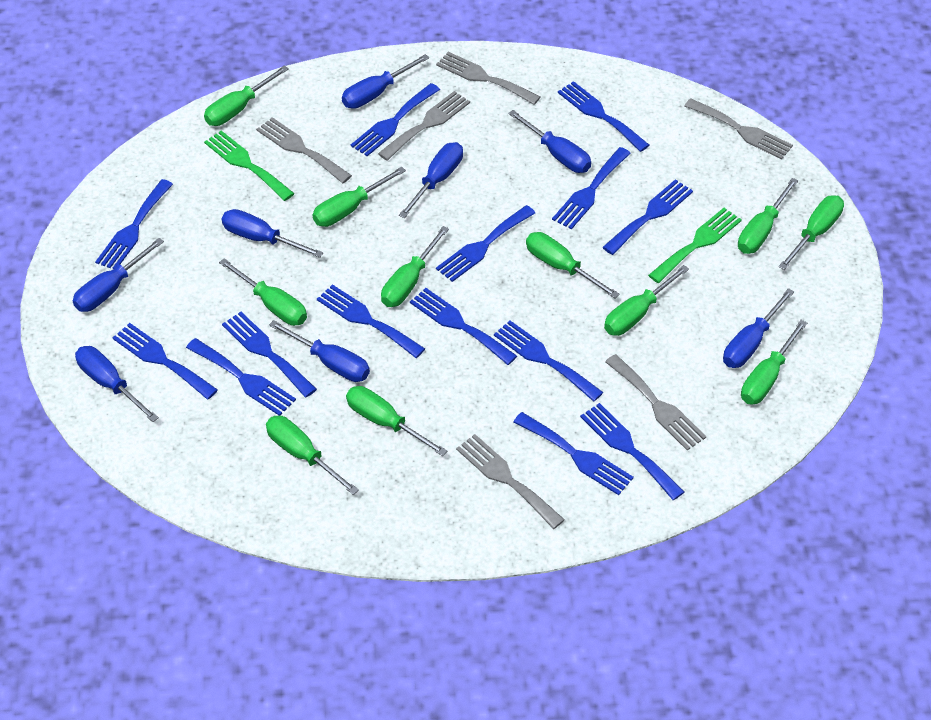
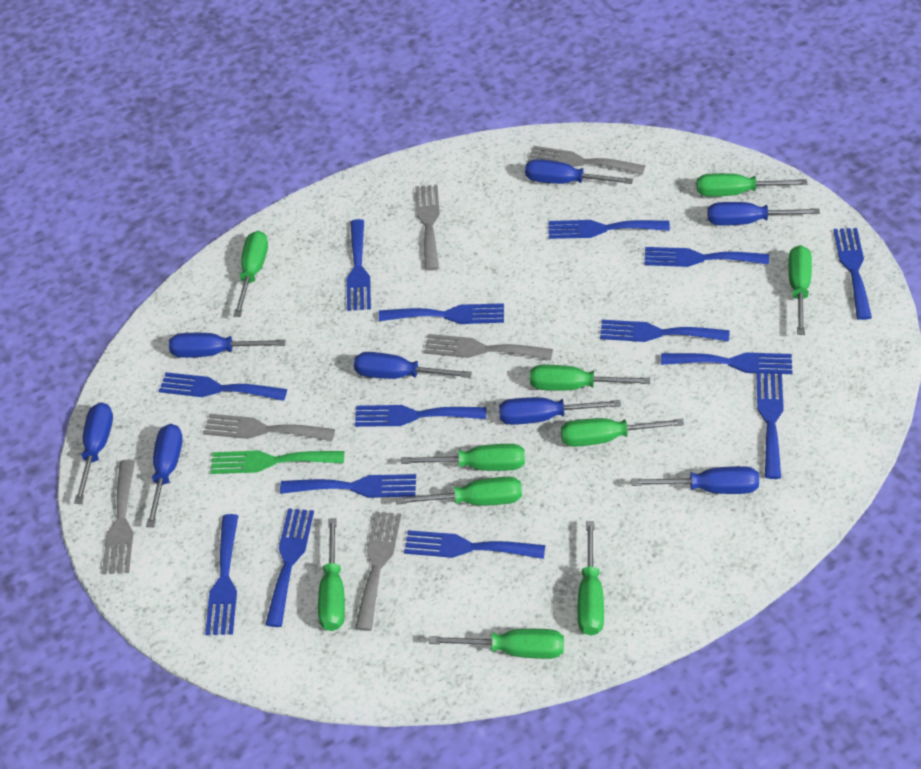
green fork: [204,131,295,201] [648,208,742,283] = 2 -> [210,450,344,474] = 1
green screwdriver: [204,65,289,126] [219,258,307,326] [266,416,359,495] [313,167,406,227] [346,386,447,456] [381,226,449,307] [526,232,620,298] [604,265,689,336] [738,178,798,254] [741,320,807,405] [778,195,844,270] = 11 -> [233,231,268,317] [318,518,345,631] [396,477,522,506] [401,444,525,471] [429,629,564,659] [530,365,650,391] [561,418,684,447] [578,521,604,636] [697,173,807,197] [788,245,812,335] = 10

